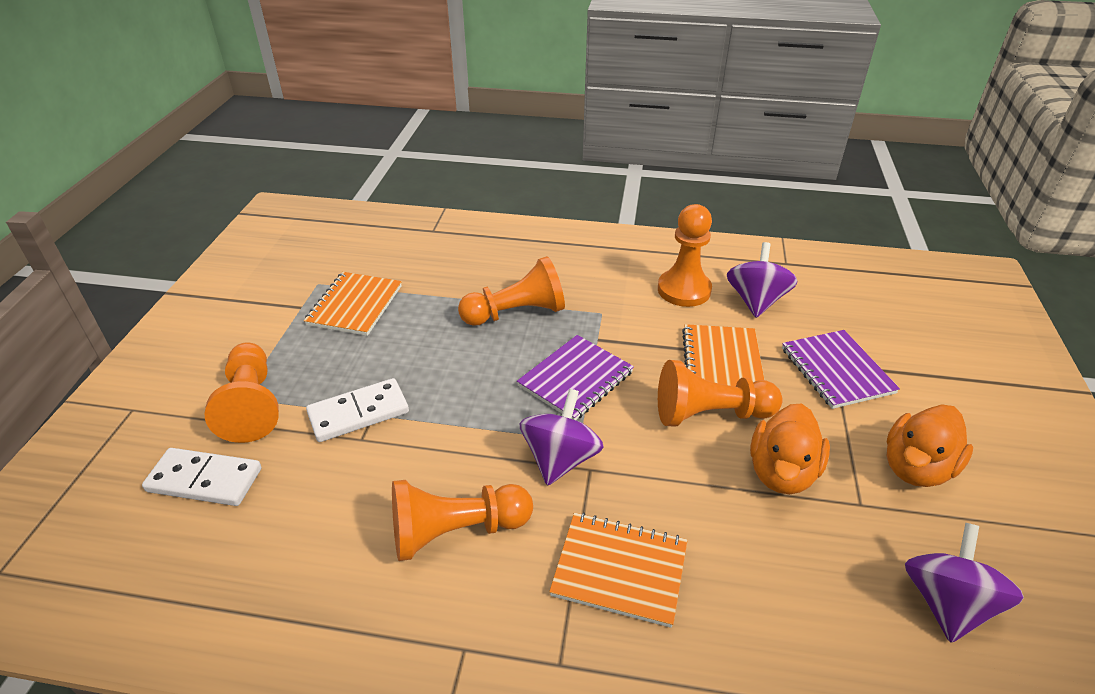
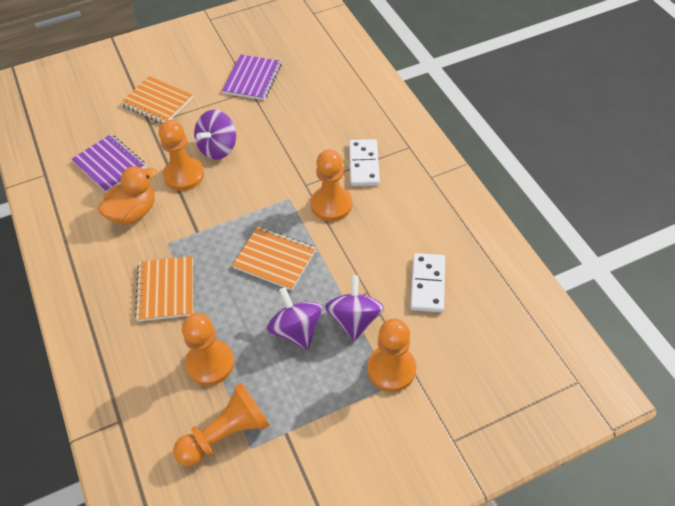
orange duck: [750,403,830,494] [887,404,973,487] = 2 -> [98,166,157,224] = 1

